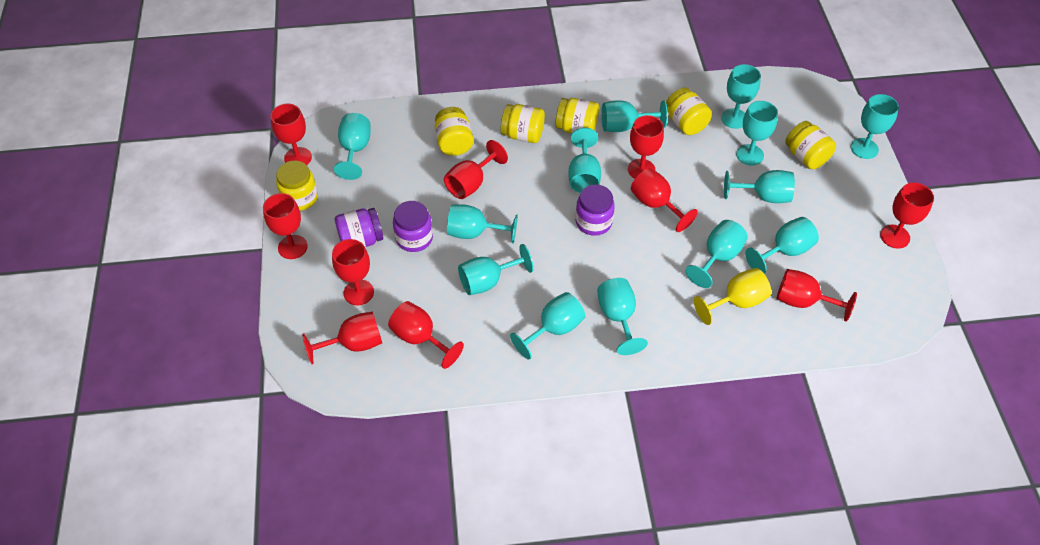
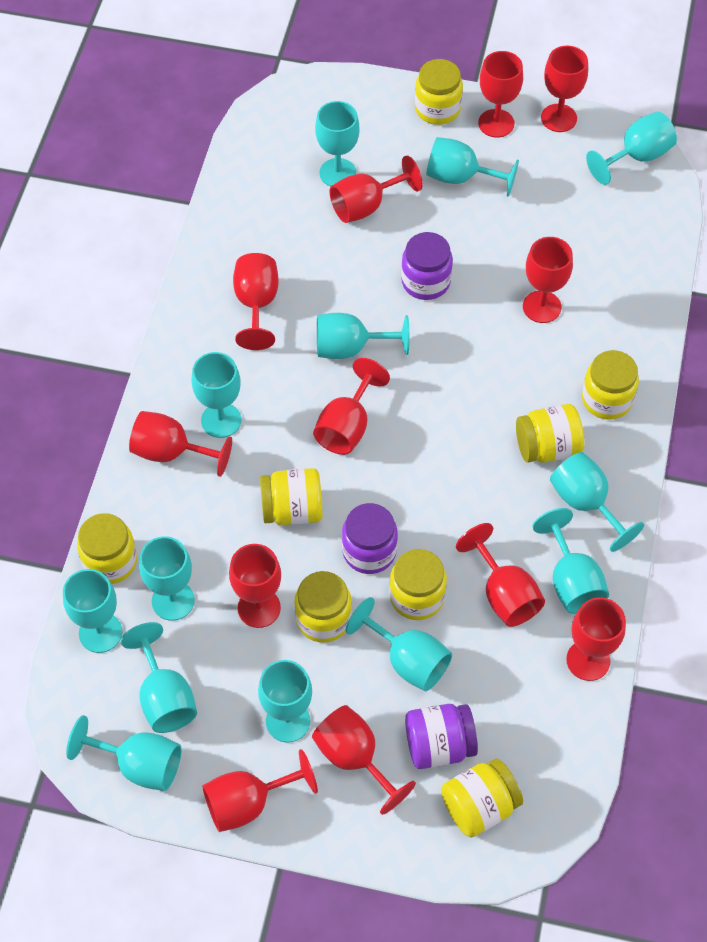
red goblet: [263,193,308,259] [270,104,312,165] [302,311,382,364] [332,239,374,305] [388,301,464,369] [444,140,508,199] [628,115,664,179] [631,168,698,232] [777,269,857,322] [880,183,934,249] = 10 -> [129,411,232,477] [202,749,318,832] [229,544,281,628] [233,253,279,350] [312,705,416,815] [313,358,390,455] [329,156,423,223] [456,523,545,627] [478,51,523,138] [523,237,573,323] [541,46,588,132] [566,597,626,681] = 12
yellow goblet: [694,268,771,325] = 1 -> none = 0
yellow jar: [276,161,318,211] [435,107,473,156] [501,104,545,143] [555,98,599,134] [666,88,712,135] [785,121,836,169] = 6 -> [77,513,137,584] [260,468,323,525] [294,571,352,643] [389,549,447,620] [415,59,463,125] [441,758,523,838] [516,404,584,463] [582,350,639,420] = 8

